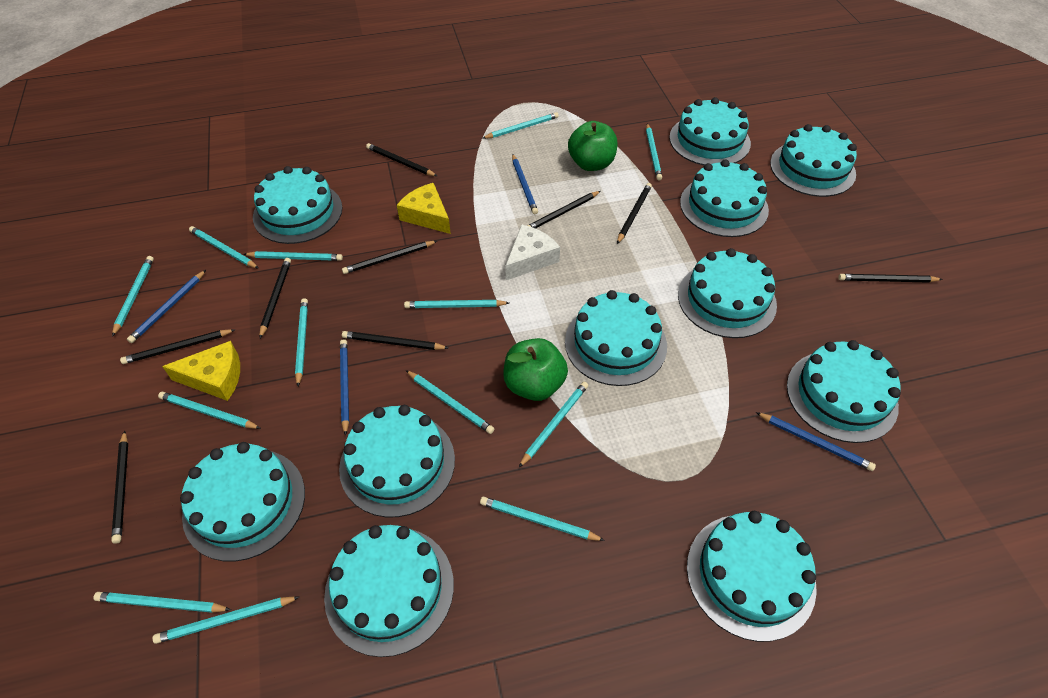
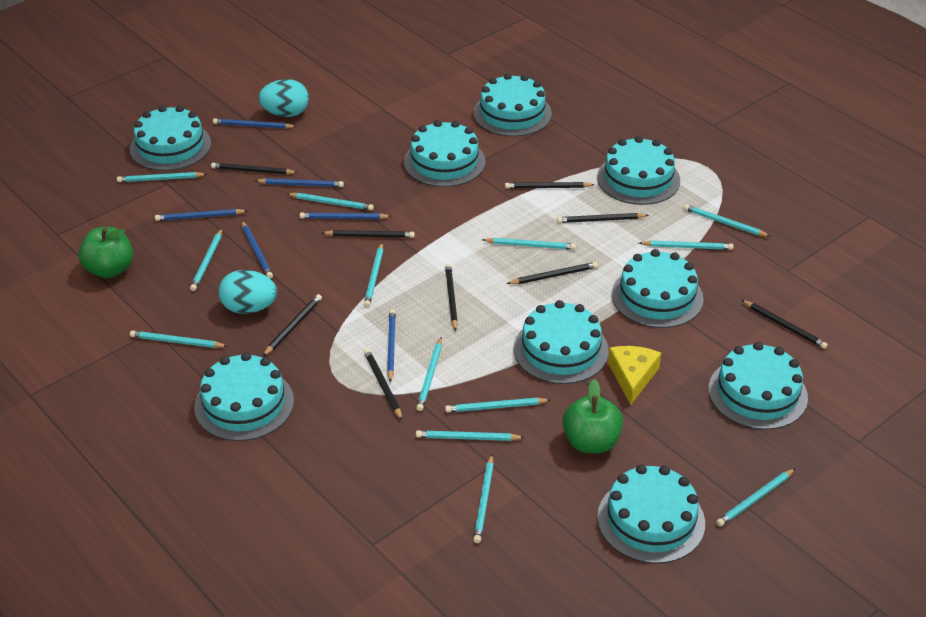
blue pencil: [127,270,206,343] [340,339,349,436] [512,154,538,214] [756,412,876,471] = 4 -> [155,209,247,221] [213,118,297,129] [242,221,273,279] [255,178,344,187] [300,212,392,219] [387,309,396,382] = 6
turquoise cake: [180,442,305,561] [253,166,342,244] [324,525,454,657] [339,405,455,517] [565,290,667,386] [669,97,751,165] [678,248,777,338] [680,159,769,237] [687,511,817,642] [770,124,857,197] [787,340,901,443] = 11 -> [130,105,211,171] [194,352,294,441] [404,120,486,187] [474,73,552,137] [514,300,609,384] [597,136,680,205] [597,464,705,564] [612,249,704,328] [709,342,808,430] = 9
turquoise egg: none = 0 -> [218,270,277,314] [258,79,309,117] = 2
white cheese: [505,224,560,280] = 1 -> none = 0
yellow cheese: [162,341,240,401] [397,183,451,234] = 2 -> [608,346,661,405] = 1

